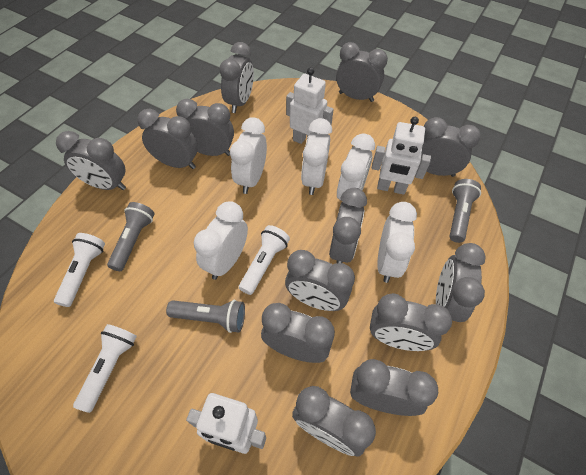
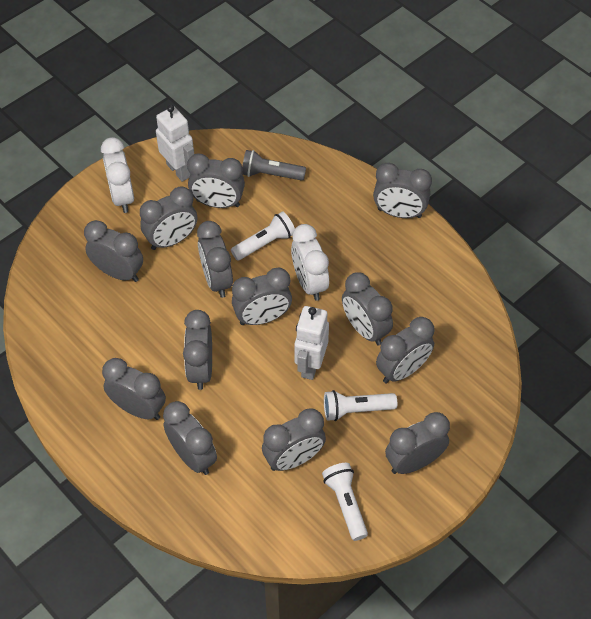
grey flashlight: [107,202,154,271] [166,300,245,333] [449,179,481,243] = 3 -> [242,150,306,181] = 1
white clock: [194,201,248,280] [230,117,267,194] [301,118,332,195] [337,133,375,200] [377,202,417,283] = 5 -> [101,137,134,213] [291,224,329,301] = 2
white robot: [186,393,266,454] [286,67,334,144] [372,117,431,195] = 3 -> [156,105,194,182] [294,306,329,380] = 2

